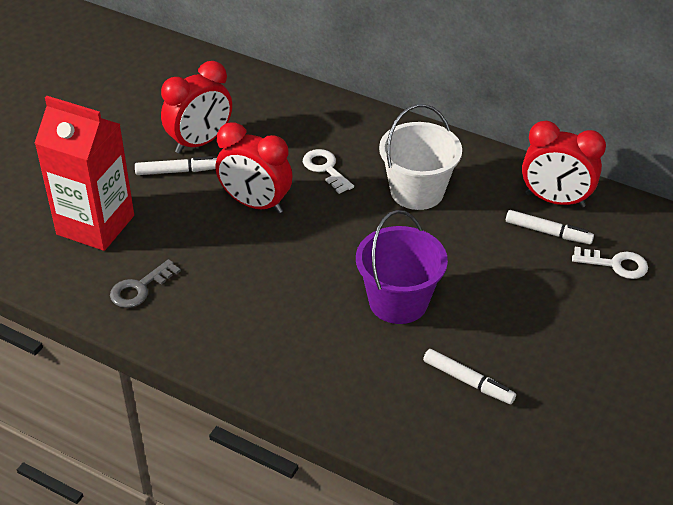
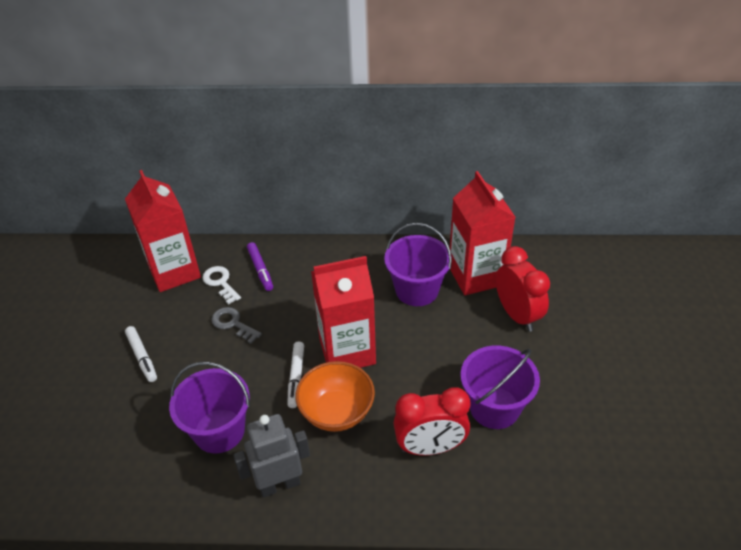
grey robot: none = 0 -> [233,414,310,498] = 1
orange bowl: none = 0 -> [295,361,375,432] = 1
purple bucket: [356,210,448,324] = 1 -> [169,362,250,453] [384,223,452,306] [461,345,540,429] = 3
purple marker: none = 0 -> [247,242,273,291] = 1
red carton: [35,96,134,251] = 1 -> [125,170,201,292] [311,256,376,368] [450,171,516,295] = 3
red clock: [161,61,232,154] [216,122,293,214] [522,121,606,208] = 3 -> [393,387,470,456] [496,246,550,332] = 2
white bucket: [379,104,462,210] = 1 -> none = 0
white key: [303,149,354,194] [572,247,648,279] = 2 -> [203,266,241,305] = 1
white marker: [135,156,217,175] [423,349,516,404] [506,210,594,244] = 3 -> [125,326,157,382] [287,341,304,408] = 2

